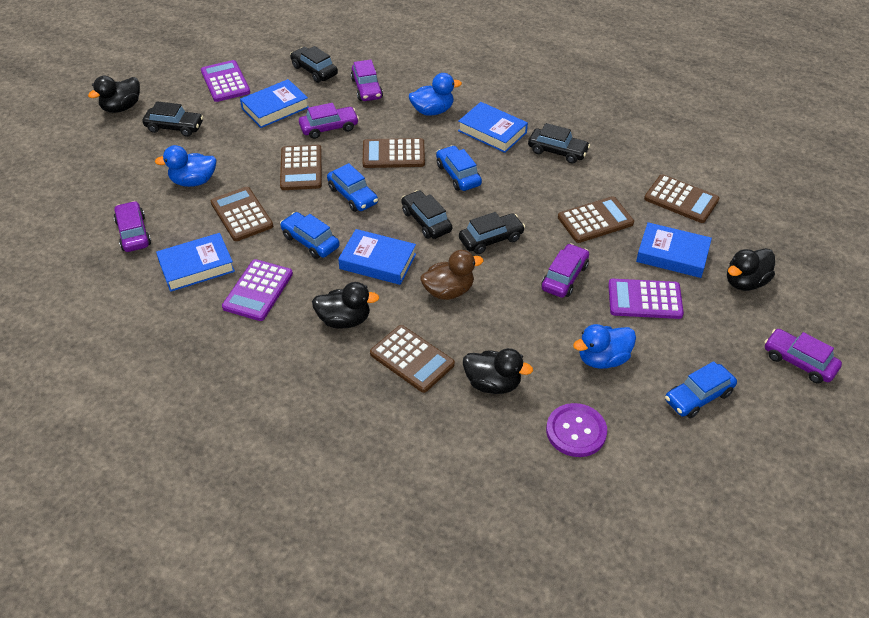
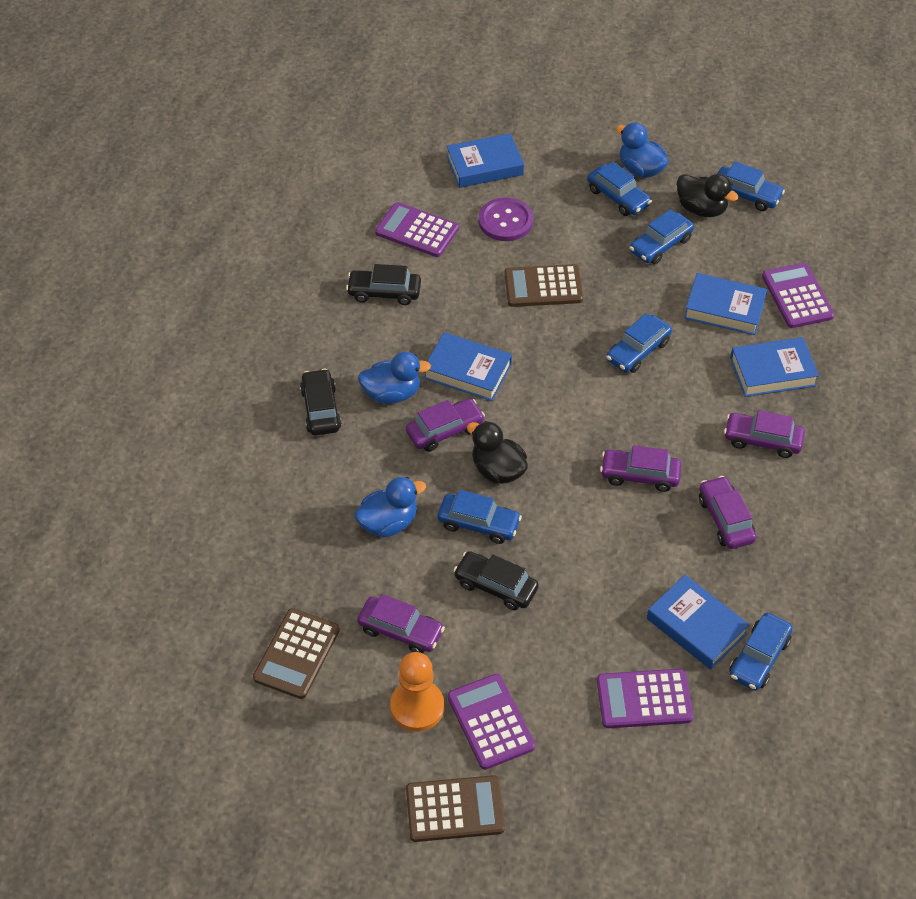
black car: [142,101,203,137] [290,46,338,83] [401,190,452,239] [459,212,525,254] [528,123,590,164] = 5 -> [300,369,342,435] [346,264,421,305] [453,551,539,610] = 3
black duck: [88,76,140,113] [312,282,379,328] [463,348,533,394] [727,248,775,291] = 4 -> [467,421,528,484] [677,174,739,217] = 2
blue car: [280,212,340,259] [327,163,378,212] [436,145,482,191] [665,361,737,418] = 4 -> [437,490,522,544] [587,162,652,216] [606,313,672,373] [629,209,694,264] [717,161,785,211] [729,613,793,691] = 6
brown calculator: [211,187,273,241] [280,145,322,190] [363,138,425,168] [370,325,455,393] [558,196,634,243] [644,174,719,223] = 6 -> [253,608,340,699] [406,775,505,842] [504,264,583,307] = 3
brown duck: [420,250,484,300] = 1 -> none = 0
orange pawn: none = 0 -> [390,652,444,732] = 1
purple calculator: [201,60,250,102] [222,259,293,321] [608,279,684,319] = 3 -> [375,202,459,257] [448,674,535,770] [597,669,693,728] [762,263,834,328] = 4

